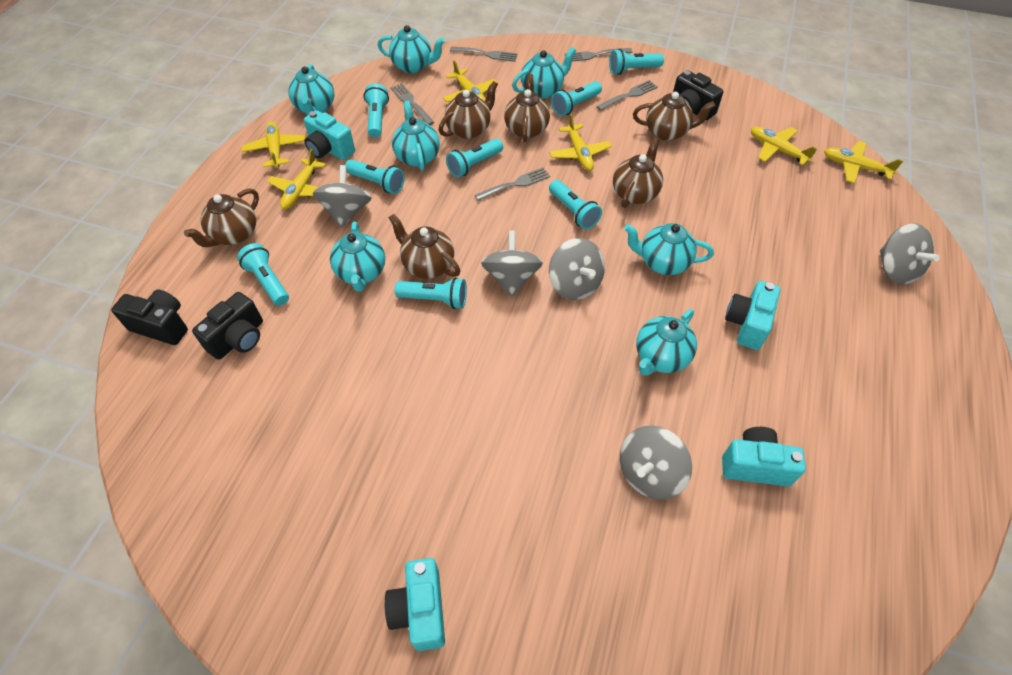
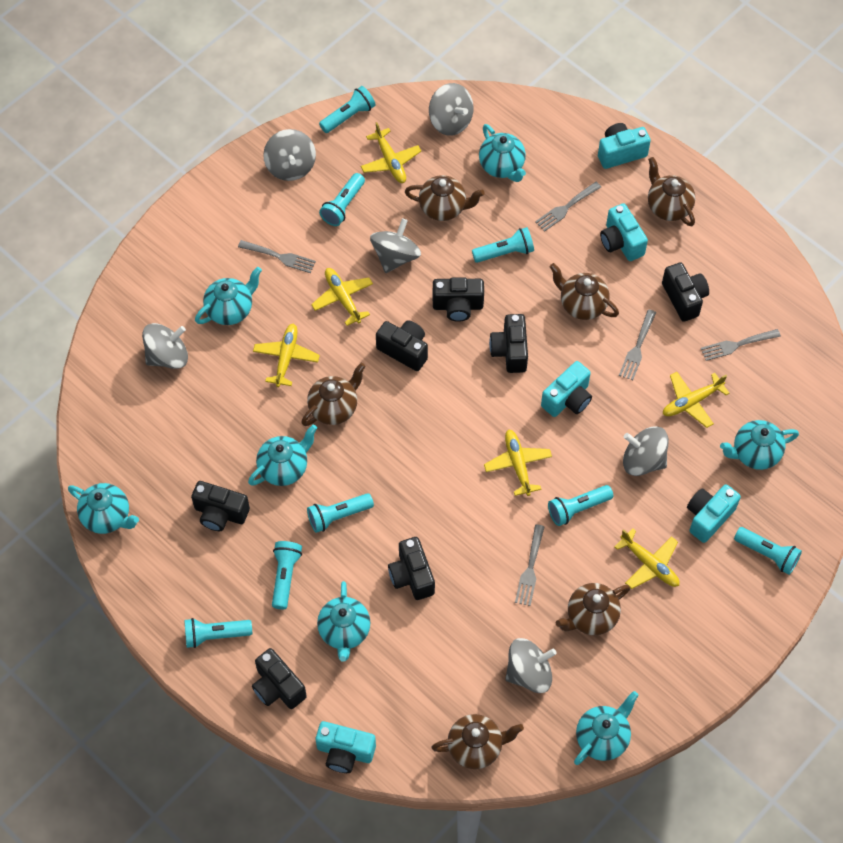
black camera: [111,289,188,345] [192,292,263,360] [673,70,724,120] = 3 -> [191,481,250,531] [252,648,307,709] [376,320,428,371] [388,537,435,600] [433,277,484,322] [489,314,528,373] [662,262,709,322] = 7
grey spinning top: [313,165,372,228] [481,230,543,297] [549,238,605,300] [620,426,692,500] [880,223,940,285] = 5 -> [142,323,188,369] [263,129,316,181] [370,218,421,273] [429,83,474,136] [505,638,557,693] [623,426,669,476] = 6
turquoise camera: [304,110,355,160] [385,558,445,651] [722,427,806,487] [725,281,781,350] = 4 -> [316,721,376,773] [541,361,592,417] [598,123,651,169] [600,203,648,261] [687,484,741,543] = 5

